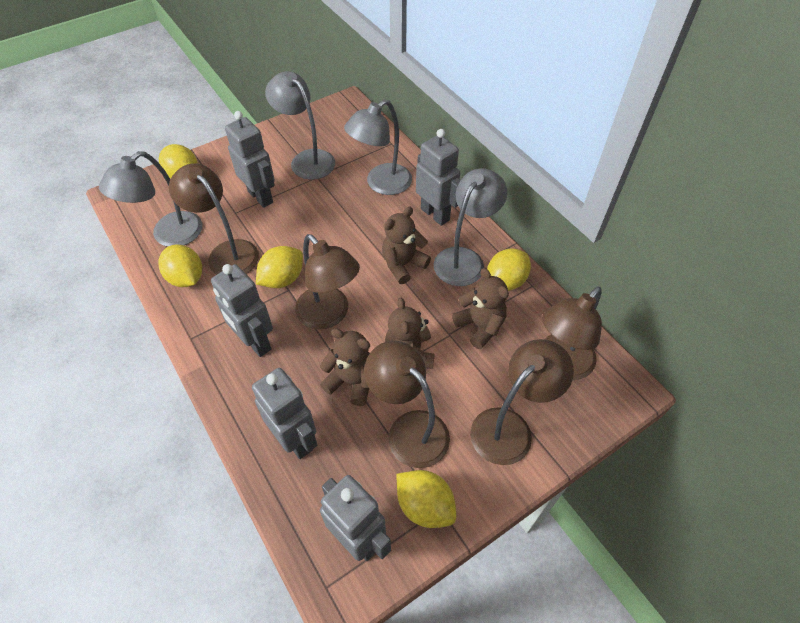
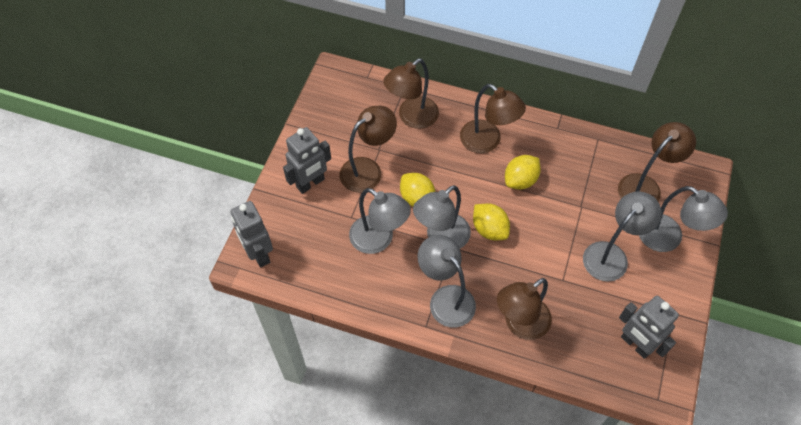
brown teddy bear: [320,328,370,406] [382,207,431,284] [385,298,435,369] [452,268,509,349] = 4 -> none = 0
grey lamp: [99,151,202,247] [265,71,335,180] [344,99,412,195] [433,168,507,286] = 4 -> [349,188,411,254] [413,185,471,249] [418,235,476,327] [583,191,662,282] [639,186,728,252] = 5
grey robot: [211,264,273,357] [225,111,275,208] [252,368,317,459] [320,475,391,561] [416,129,461,226] = 5 -> [230,201,273,267] [283,127,331,194] [619,296,679,359] = 3
yellow lemon: [158,244,202,287] [159,144,198,178] [256,246,303,288] [397,470,456,528] [487,249,531,291] = 5 -> [400,173,435,207] [473,203,510,240] [505,155,541,190] = 3

